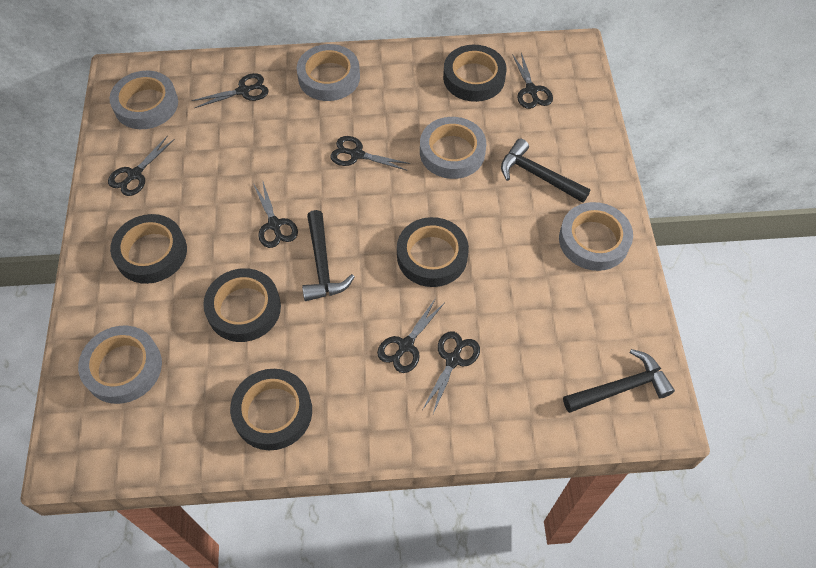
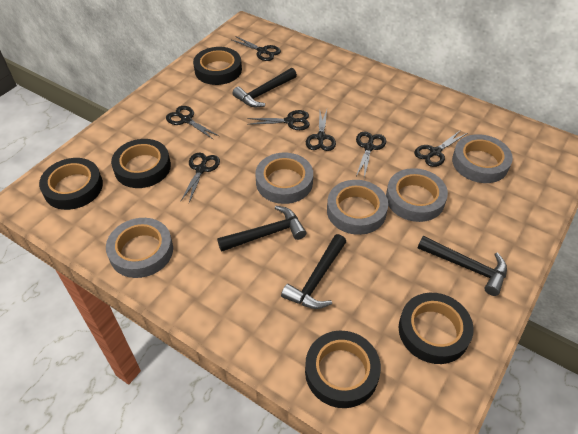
black hammer: [302,210,355,301] [501,138,591,203] [563,349,675,413] = 3 -> [217,206,306,252] [232,68,297,107] [281,234,346,309] [418,236,507,296] = 4

